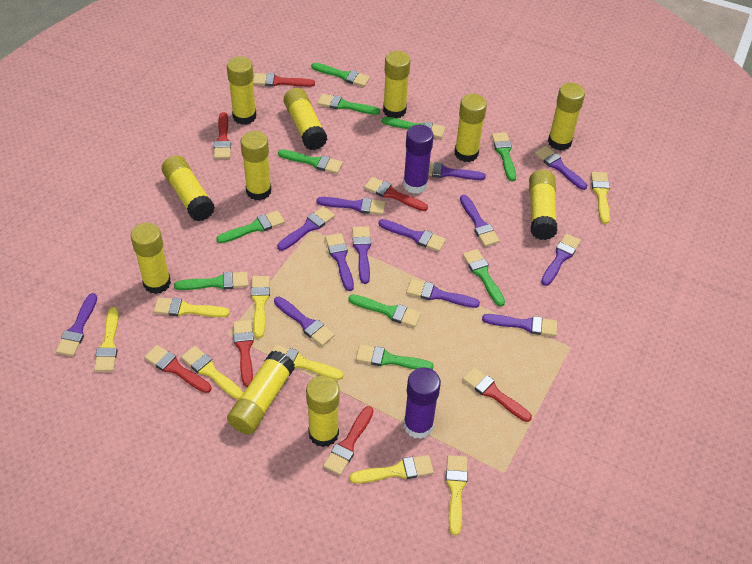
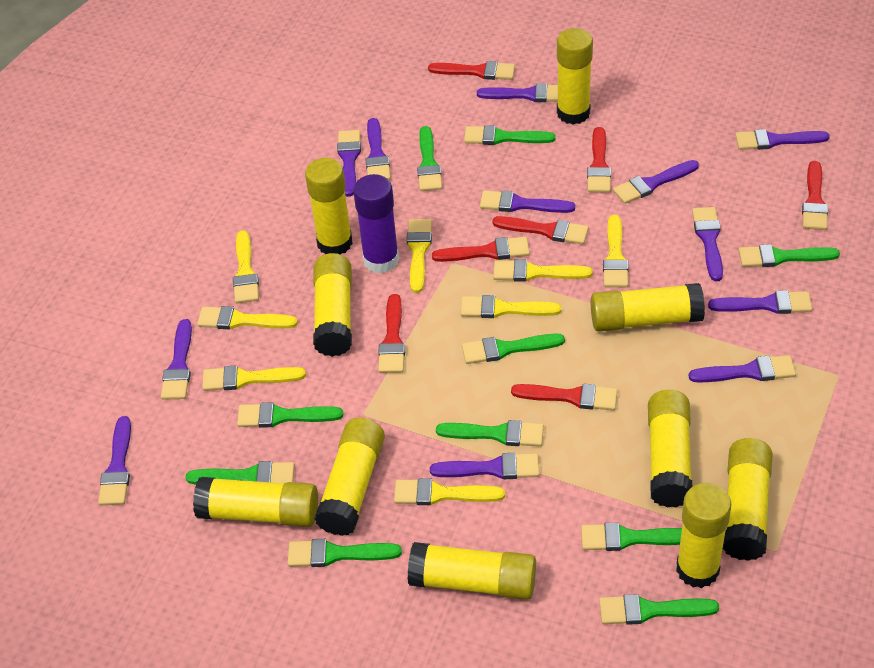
purple brush: [56,293,97,356] [274,297,335,346] [277,206,335,251] [317,197,385,215] [325,233,354,291] [352,226,371,284] [378,219,446,252] [406,279,480,308] [428,162,486,180] [460,195,500,247] [482,314,557,336] [535,146,587,190] [541,233,581,286] = 13 -> [98,416,131,505] [161,319,192,400] [337,130,361,197] [365,118,391,180] [430,453,540,479] [477,83,558,102] [480,190,575,213] [613,160,699,204] [689,355,796,383] [692,207,723,281] [708,290,812,314] [735,129,830,150] = 12
purple glue stick: [403,125,434,194] [404,367,441,439] = 2 -> [353,174,399,274] = 1
yellow glue stick: [131,223,171,294] [162,155,215,221] [227,56,256,125] [227,351,295,435] [240,131,271,201] [283,88,328,150] [306,375,340,447] [383,51,411,118] [455,94,487,162] [529,170,557,240] [548,83,585,151] = 11 -> [193,477,318,527] [305,158,353,255] [313,253,352,357] [314,418,385,536] [408,542,536,600] [557,28,593,124] [591,283,705,332] [648,390,692,508] [676,483,731,588] [723,438,773,561] = 10

